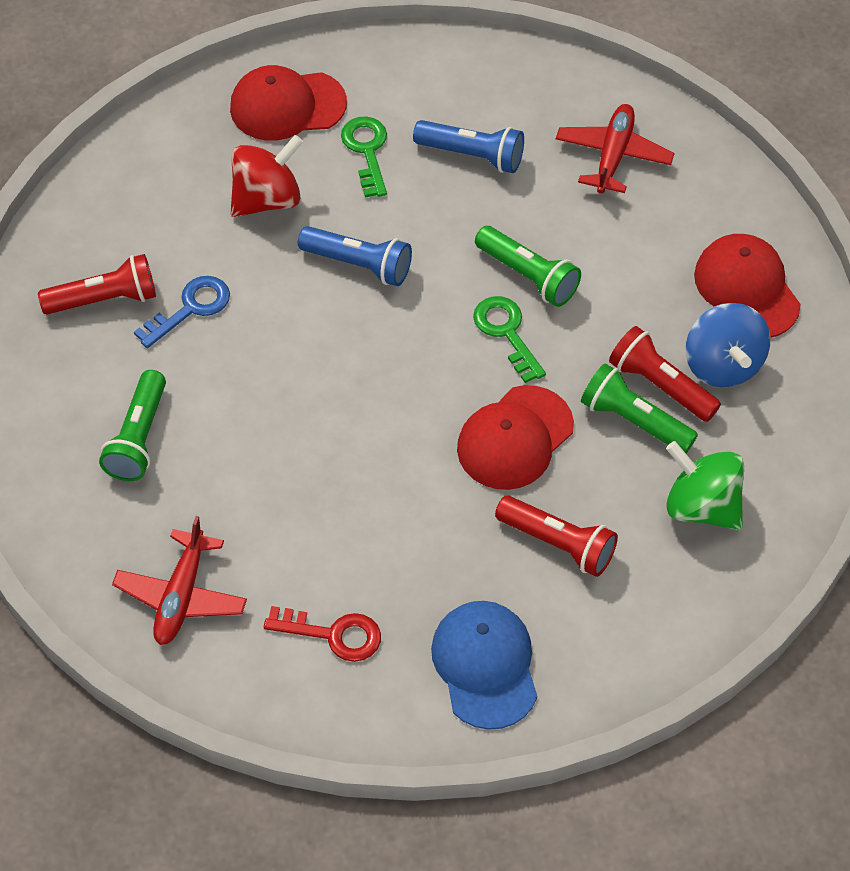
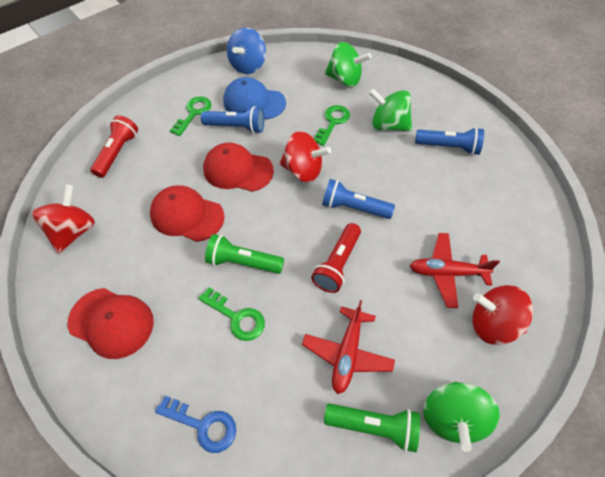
blue flashlight: [298,226,412,286] [413,120,524,173] = 2 -> [201,106,264,134] [322,179,395,219] [415,127,484,155] = 3
green flashlight: [99,370,166,481] [475,226,581,307] [581,363,698,453] = 3 -> [205,234,284,274] [324,404,420,452] = 2
green key: [341,116,387,198] [473,296,546,383] = 2 -> [170,96,211,136] [198,287,265,341] [314,105,350,146] = 3
green spinning top: [666,441,744,530] = 1 -> [325,42,371,87] [369,89,412,131] [423,382,500,452] = 3
red flashlight: [38,254,156,314] [495,496,618,577] [609,326,721,422] = 3 -> [90,115,138,178] [311,223,361,293] = 2
red key: [264,606,381,662] = 1 -> none = 0
red spinning top: [230,135,303,217] = 1 -> [31,184,95,254] [280,131,331,182] [472,285,533,345] = 3

